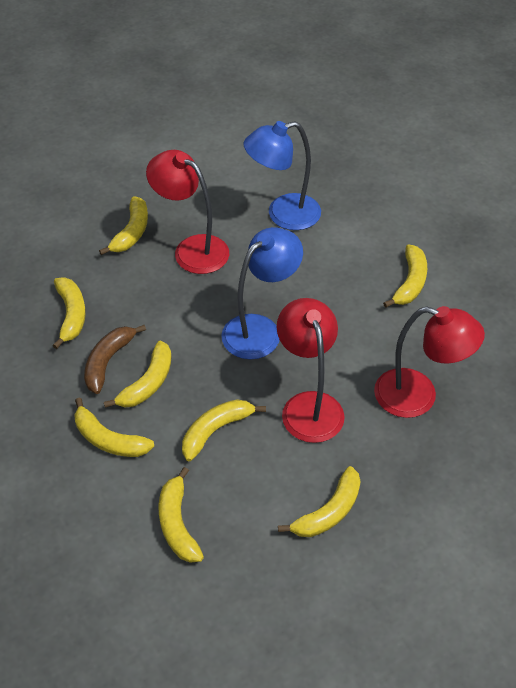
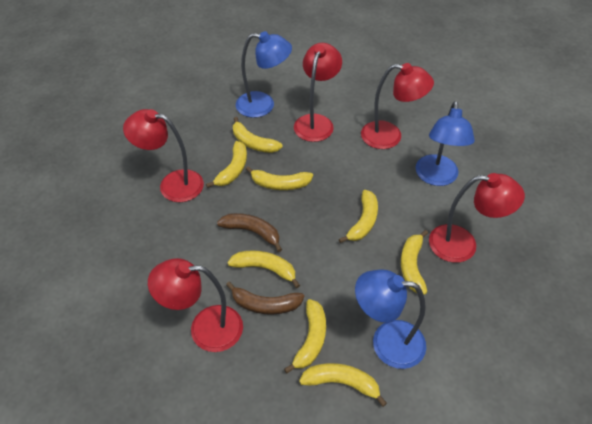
blue lamp: [221,227,303,359] [244,121,321,230] = 2 -> [236,31,292,118] [355,269,426,369] [416,101,475,186] = 3
brown banana: [84,325,146,394] = 1 -> [217,213,282,252] [226,282,304,315] = 2
red lamp: [146,150,229,274] [277,298,345,443] [374,306,485,418] = 3 -> [123,109,204,202] [148,258,243,352] [294,43,342,142] [361,63,434,149] [429,173,525,263] = 5

